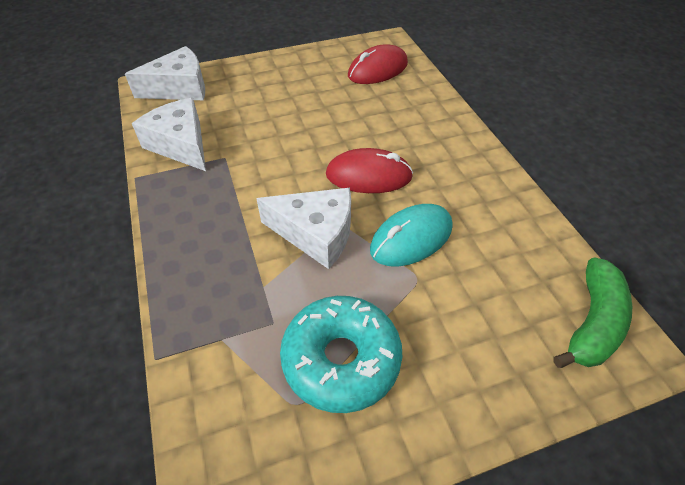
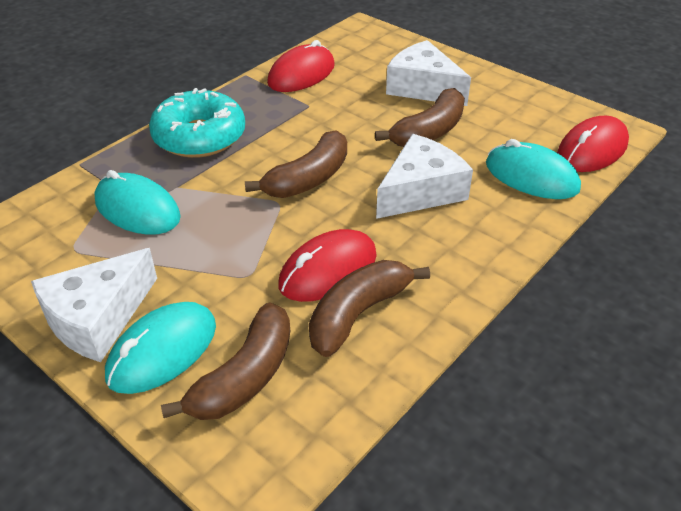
brown banana: none = 0 -> [161,303,290,420] [245,130,347,198] [309,260,430,357] [375,88,465,147] = 4
green banana: [553,257,632,368] = 1 -> none = 0
red mouse: [326,148,413,193] [348,44,408,84] = 2 -> [267,40,335,92] [278,229,377,302] [557,116,629,172] = 3
turquoise mouse: [370,204,452,267] = 1 -> [94,170,181,235] [105,302,216,394] [486,139,581,199] = 3

